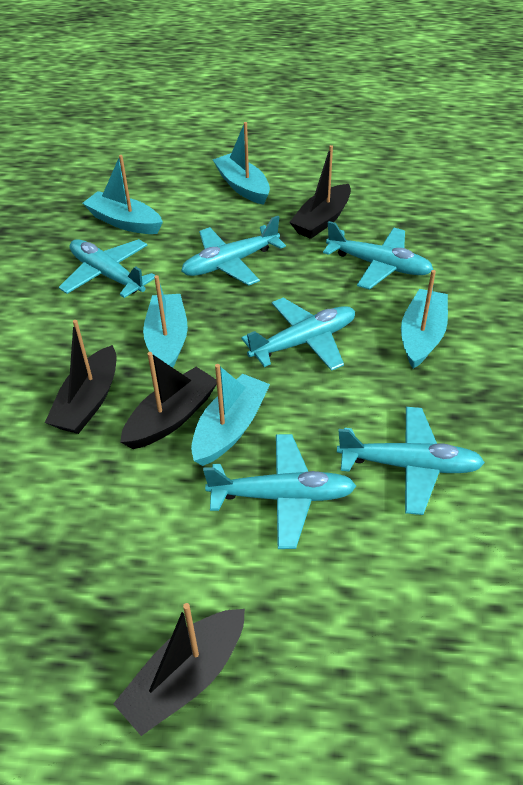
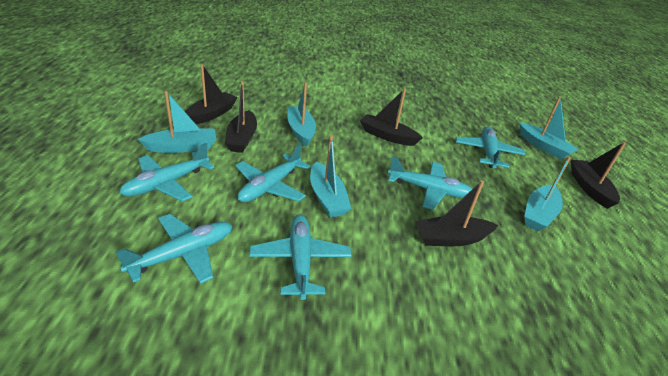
black boat: [45,320,117,434] [113,603,245,736] [120,352,217,449] [289,145,351,239] = 4 -> [185,64,238,124] [225,81,257,153] [360,88,423,146] [415,180,498,246] [571,142,626,209] = 5

